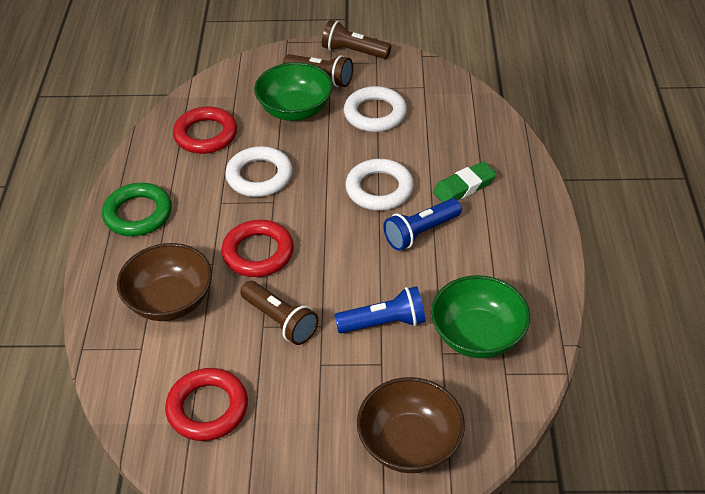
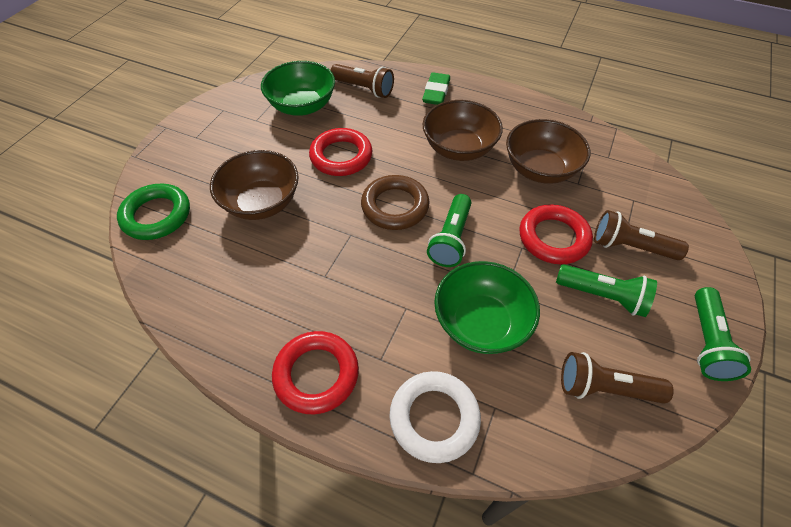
blue flashlight: [334,286,425,334] [383,198,462,251] = 2 -> none = 0
brown bowl: [117,243,212,321] [357,377,465,473] = 2 -> [210,150,299,220] [423,100,503,161] [506,119,590,184] = 3
brown ring: none = 0 -> [361,175,430,230] = 1
green flashlight: none = 0 -> [427,194,471,267] [556,264,657,317] [695,287,751,381] = 3
white ring: [225,146,292,197] [344,86,407,132] [345,159,414,211] = 3 -> [390,371,481,463] = 1

